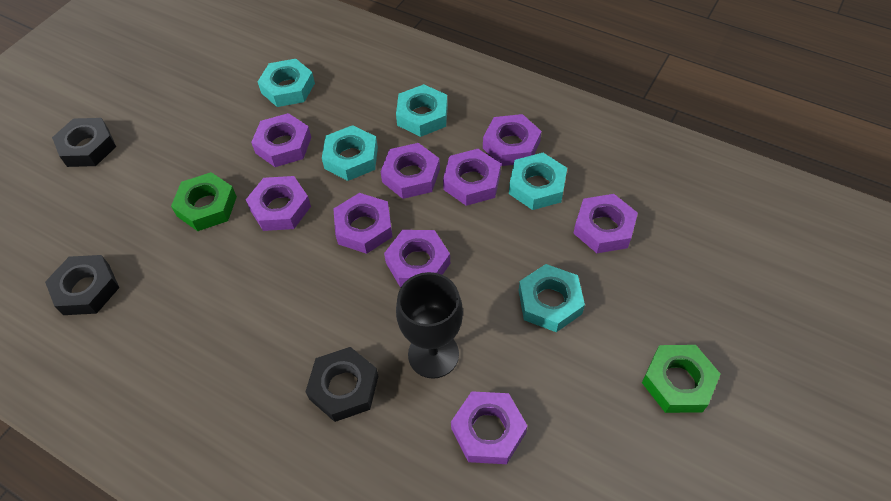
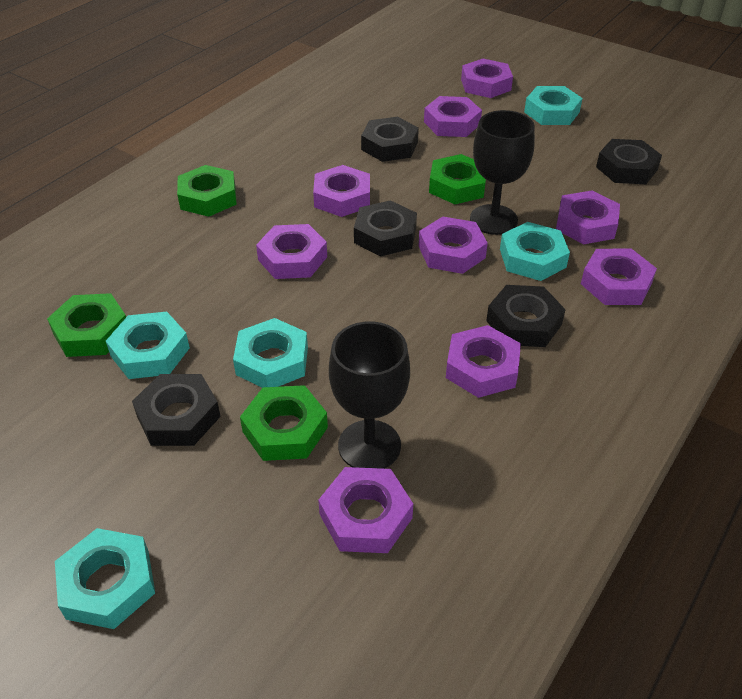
black goblet: [396,272,463,379] = 1 -> [329,321,410,469] [470,110,535,235] = 2
black nut: [45,255,119,315] [52,118,116,167] [305,347,378,422] = 3 -> [132,374,221,446] [354,200,417,257] [361,117,419,162] [486,285,566,347] [596,139,662,184] = 5
green nut: [171,172,237,231] [642,345,720,413] = 2 -> [47,293,126,357] [177,165,237,217] [240,385,328,461] [429,154,486,204] = 4

